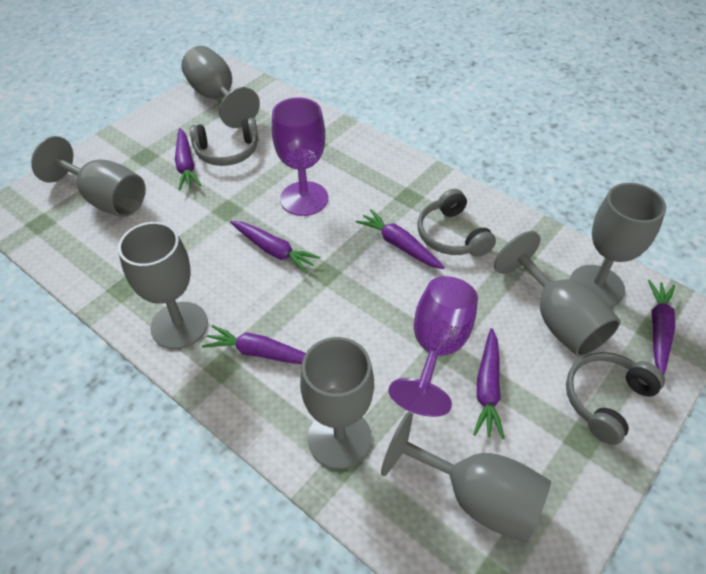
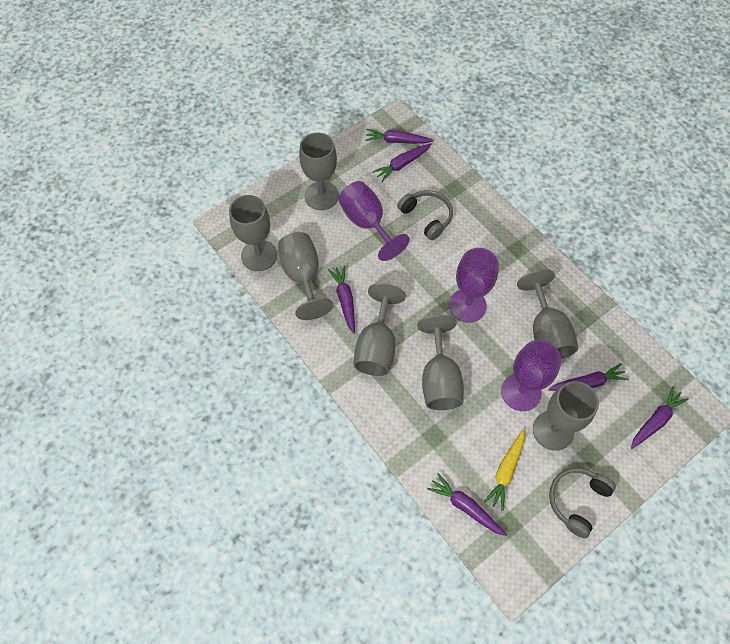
grey headphones: [190,118,259,166] [417,189,496,257] [566,352,665,445] = 3 -> [397,190,453,240] [549,468,616,538] = 2
purple goblet: [272,97,328,216] [388,276,478,417] = 2 -> [338,181,410,261] [449,248,499,323] [501,340,561,411] = 3
yellow carrot: none = 0 -> [484,429,525,511] = 1

